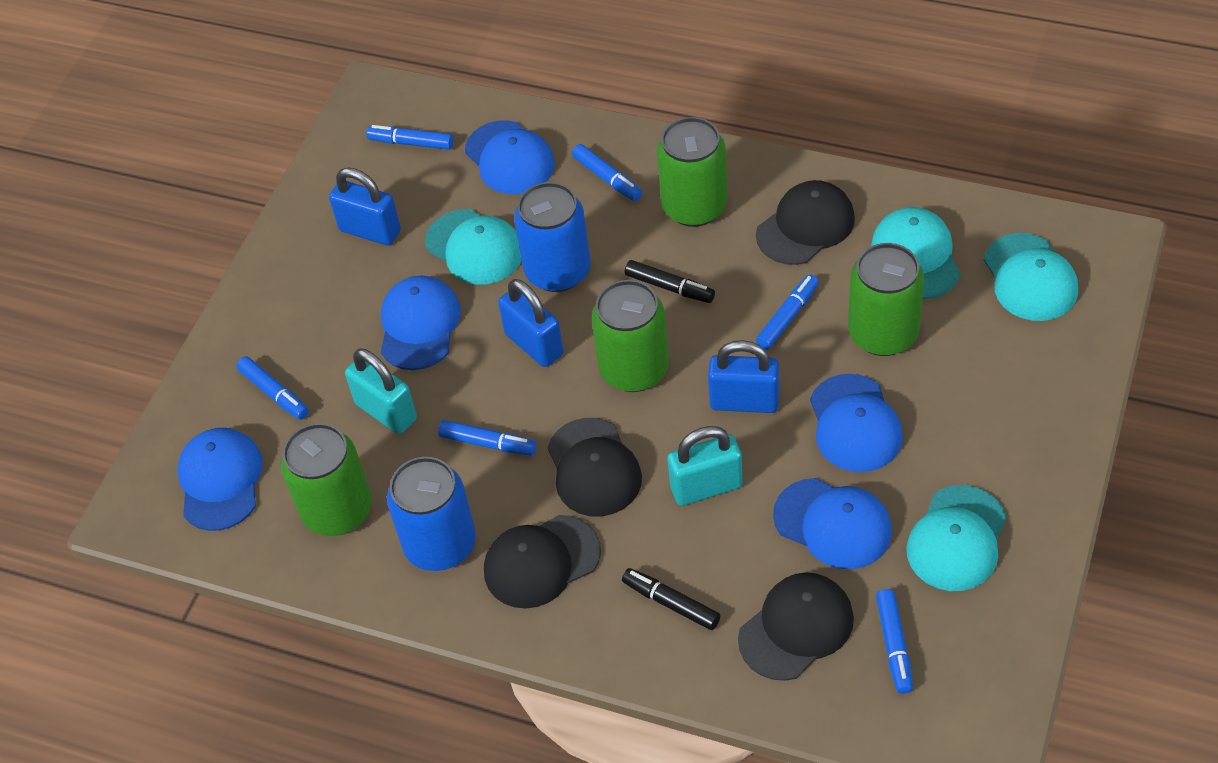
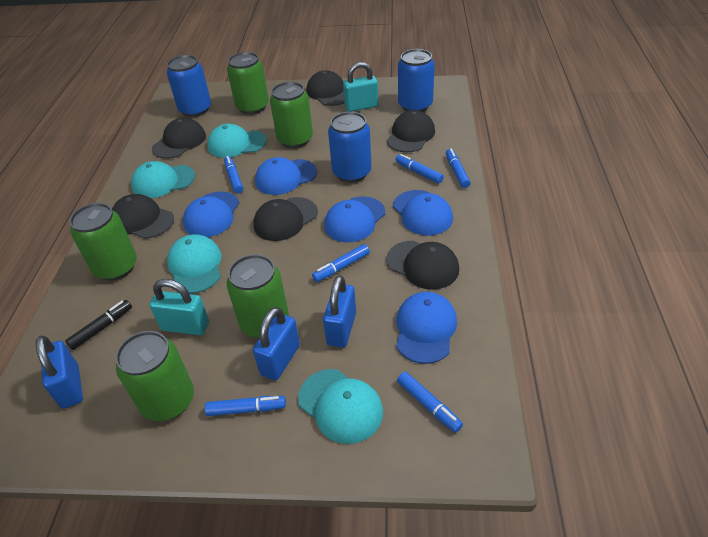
black cap: [484,515,601,609] [548,418,642,517] [738,573,854,681] [756,180,855,265] = 4 -> [112,194,174,239] [152,118,206,159] [253,197,318,241] [307,70,344,106] [386,110,435,152] [386,241,459,290] = 6
black marker: [622,568,721,630] [625,260,715,303] = 2 -> [65,300,132,350] = 1
blue can: [387,457,476,571] [514,182,591,292] = 2 -> [167,55,211,117] [328,112,372,183] [398,49,435,112] = 3
green can: [281,423,372,536] [592,280,669,392] [657,117,728,227] [848,243,924,356] = 4 -> [70,203,137,281] [116,331,194,421] [226,254,289,339] [227,52,269,114] [270,82,313,148] = 5

